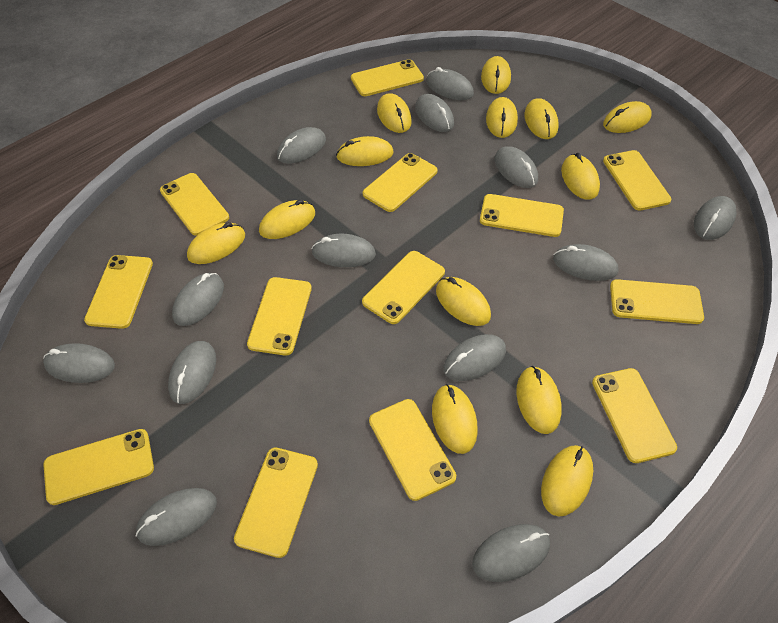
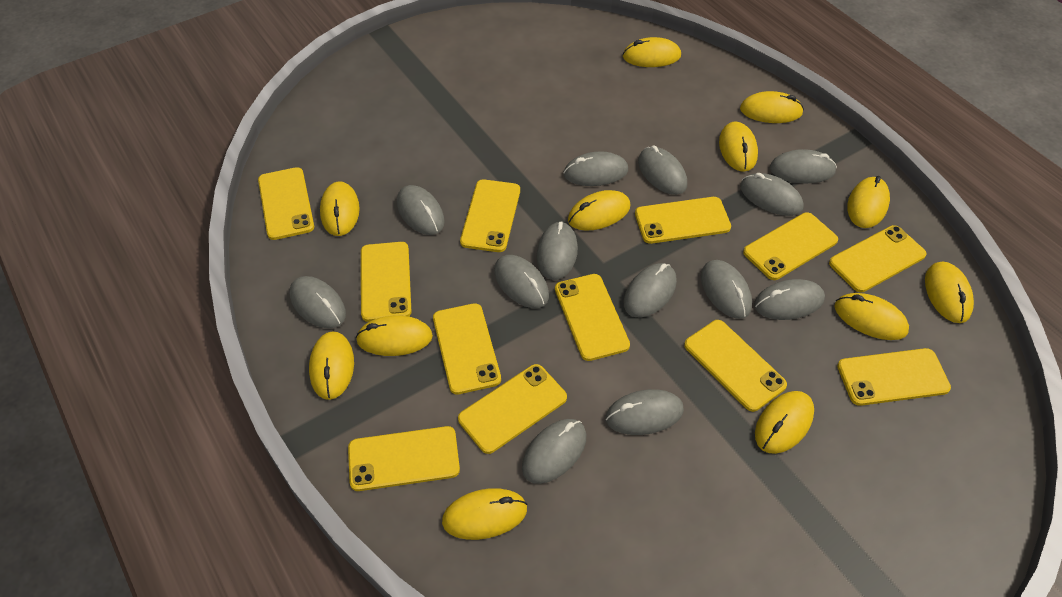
yellow mouse: [187,222,245,264] [259,200,315,239] [336,136,394,166] [377,93,412,133] [432,384,478,454] [436,277,491,326] [481,56,511,94] [486,97,518,138] [516,366,562,434] [525,98,559,139] [541,445,593,517] [561,153,600,200] [603,101,652,133] = 13 -> [309,331,354,400] [320,181,360,236] [356,315,433,356] [442,488,527,540] [568,190,630,231] [623,37,681,67] [719,121,758,172] [740,91,804,123] [755,391,814,454] [835,293,909,340] [847,176,890,228] [925,261,974,323] = 12
yellow phone: [43,429,154,505] [84,255,153,329] [160,173,229,236] [234,447,318,558] [247,277,312,356] [351,59,424,96] [362,251,445,324] [363,153,438,212] [369,399,456,501] [480,194,564,237] [592,368,677,463] [603,150,671,211] [610,279,704,324] = 13 -> [258,167,314,240] [348,426,460,491] [361,242,411,322] [433,303,501,395] [458,364,567,454] [460,179,520,252] [555,274,630,361] [635,197,731,244] [684,320,787,412] [743,212,838,280] [829,225,927,292] [837,348,951,406] = 12

